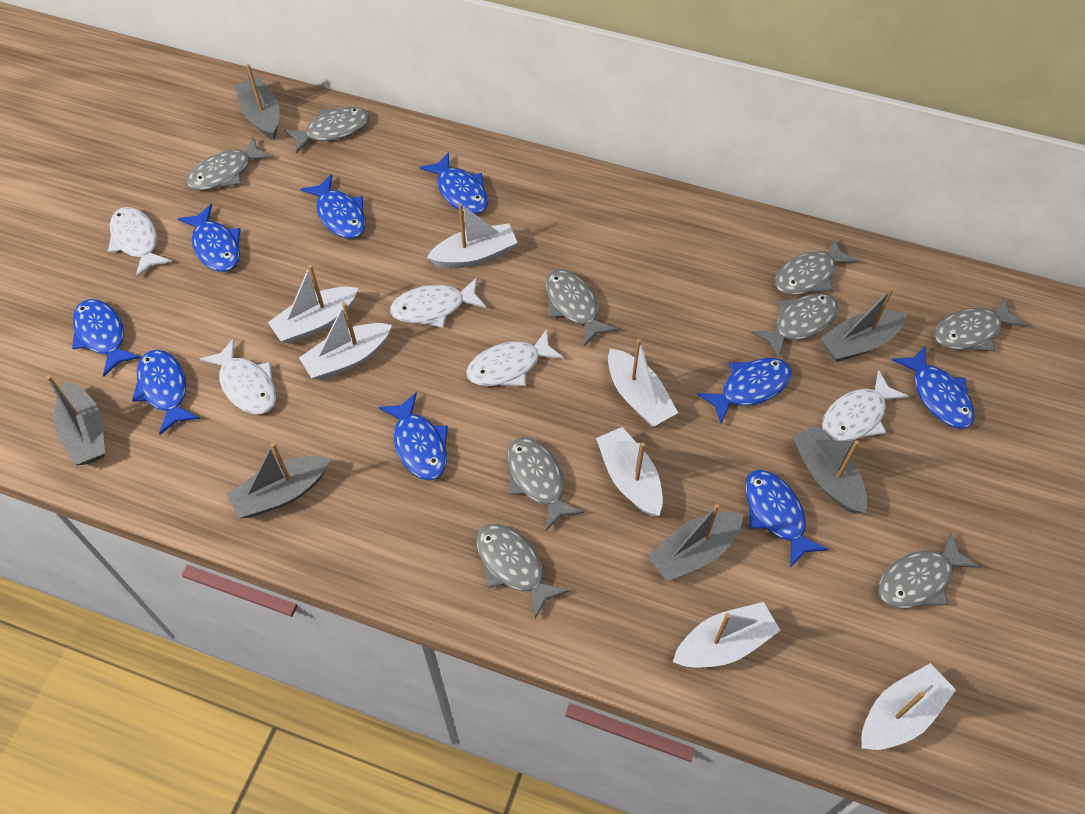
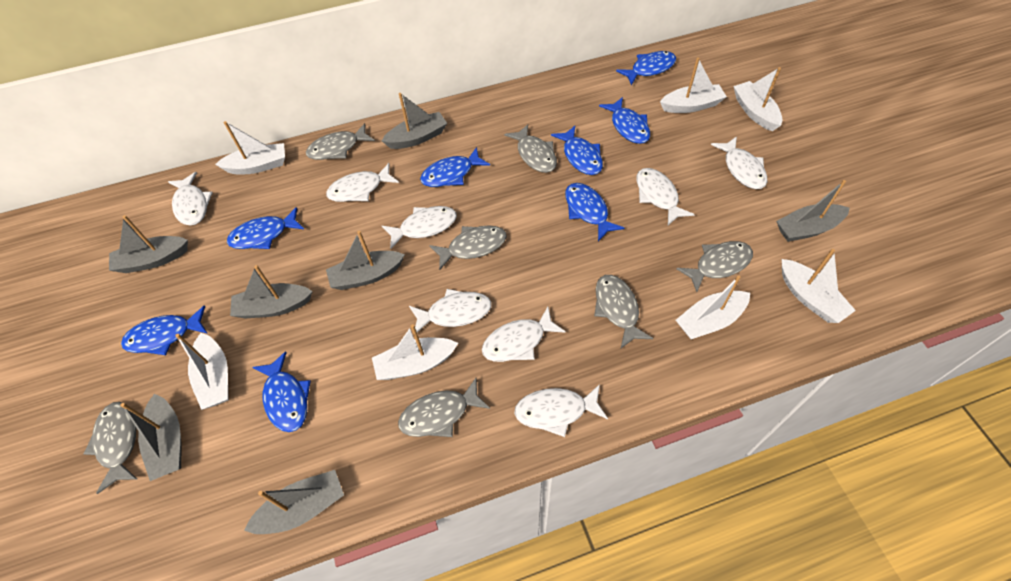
blue fish: [72,299,141,376] [132,350,200,435] [178,204,241,272] [300,174,366,239] [379,392,448,480] [419,152,488,214] [697,358,792,424] [745,470,828,568] [892,345,975,429] = 9 -> [121,305,208,355] [227,207,304,249] [253,351,311,432] [420,147,490,187] [551,126,603,175] [565,183,624,241] [599,97,650,144] [616,51,676,86] = 8
grey boat: [46,375,105,465] [227,443,330,518] [236,64,280,140] [648,504,743,581] [792,425,868,514] [820,287,907,362] = 6 -> [109,215,188,273] [120,394,181,481] [230,265,313,319] [244,470,344,534] [326,231,405,290] [382,93,447,149] [776,180,850,242] = 7
grey fish: [187,137,273,191] [285,107,370,154] [476,524,569,619] [507,437,584,531] [545,270,618,346] [752,293,839,359] [775,237,859,296] [878,532,981,609] [934,297,1027,351] = 9 -> [83,402,137,494] [306,123,375,160] [398,378,490,437] [429,225,507,270] [504,124,557,173] [594,275,653,349] [676,241,753,292] = 7
white fish: [108,207,172,278] [200,338,276,414] [390,277,486,328] [466,329,564,386] [822,370,909,441] = 5 -> [168,172,213,226] [326,163,399,202] [382,206,457,249] [409,289,492,332] [482,307,566,362] [514,384,608,437] [636,168,695,225] [711,136,767,189] = 8

